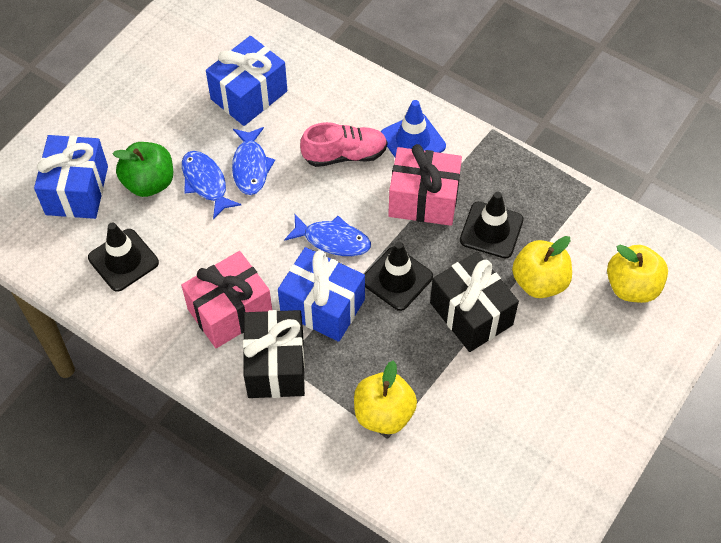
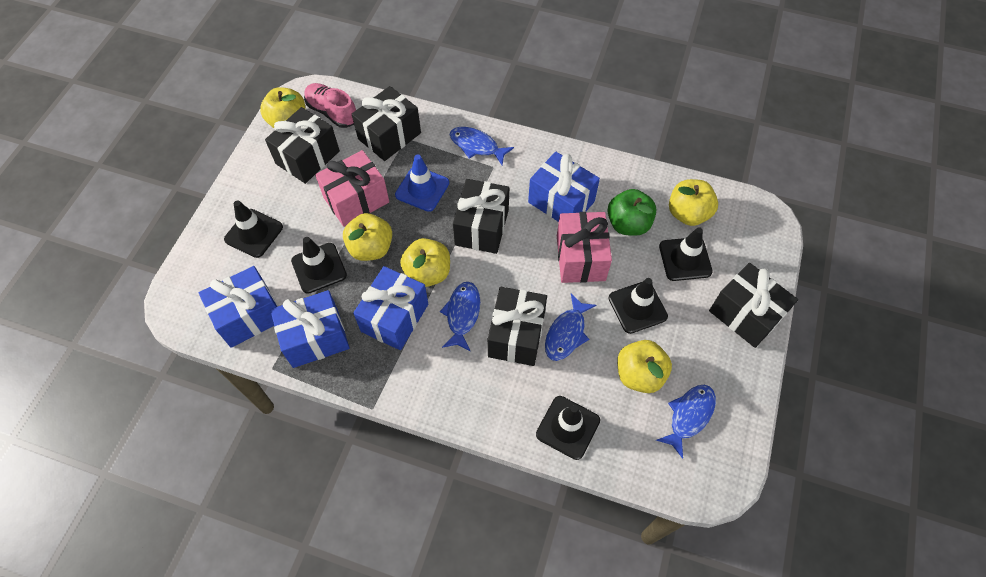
black gift: [243,310,305,398] [430,252,519,352] = 2 -> [265,107,340,184] [352,86,421,161] [453,179,509,254] [488,287,547,366] [709,263,798,348] = 5
black traffic cone: [88,222,159,292] [364,242,433,311] [460,192,524,258] = 3 -> [224,200,283,258] [291,237,347,294] [536,396,600,460] [609,278,668,334] [659,227,713,281] = 5
blue fish: [182,151,241,219] [232,127,275,195] [284,214,371,256] = 3 -> [440,282,480,352] [449,127,514,165] [545,294,596,361] [656,385,716,459] = 4
blue gift: [34,135,108,219] [206,36,287,126] [278,247,365,342] = 3 -> [199,266,277,348] [270,290,350,368] [353,266,428,350] [528,152,600,222] = 4
yellow apple: [354,361,417,434] [512,236,572,298] [607,245,668,303] = 3 -> [260,87,306,128] [343,213,392,261] [400,238,450,287] [617,340,672,393] [669,179,718,226] = 5

